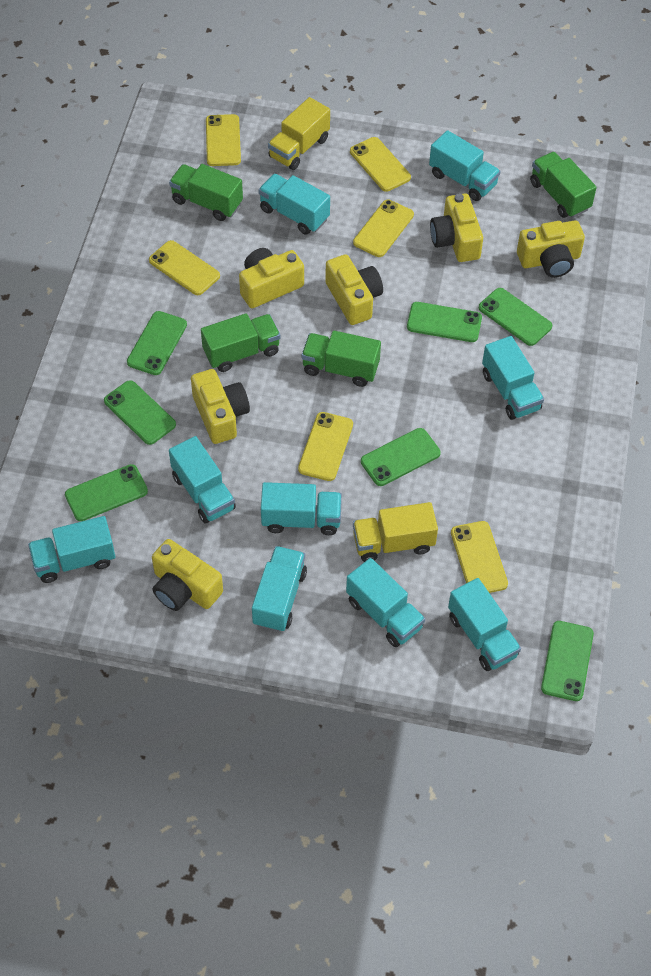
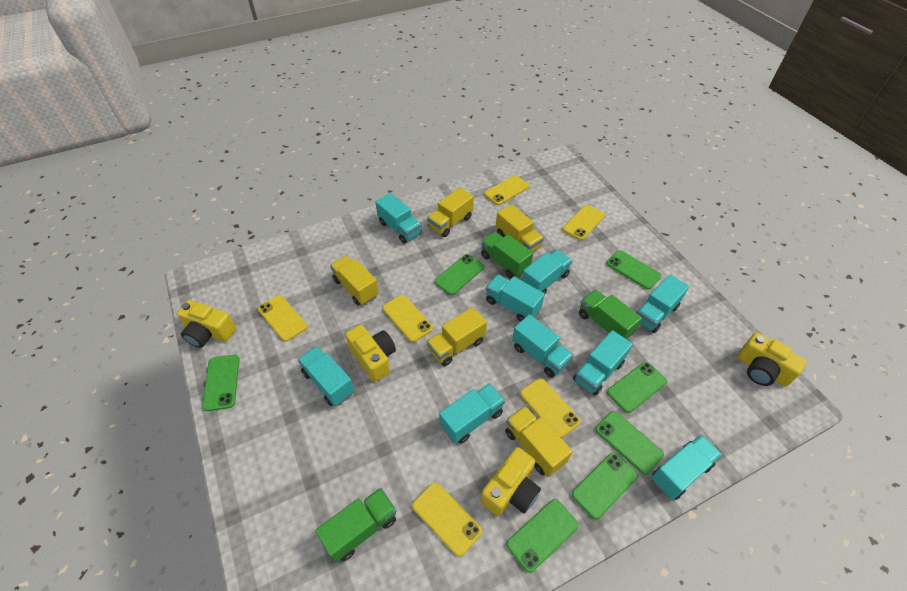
green truck: [169,164,243,221] [201,314,281,372] [302,330,381,387] [530,152,597,218] = 4 -> [315,488,396,562] [481,232,533,278] [579,290,642,339] = 3
yellow camera: [152,539,223,611] [191,369,250,444] [239,248,304,308] [325,254,383,325] [430,193,483,262] [517,220,585,278] = 6 -> [177,300,236,348] [345,325,396,382] [481,447,541,516] [737,332,807,387] = 4
yellow truck: [268,97,330,170] [353,502,438,562] = 2 -> [330,256,379,305] [427,187,474,237] [427,307,487,366] [496,204,544,252] [505,406,573,477] = 5

